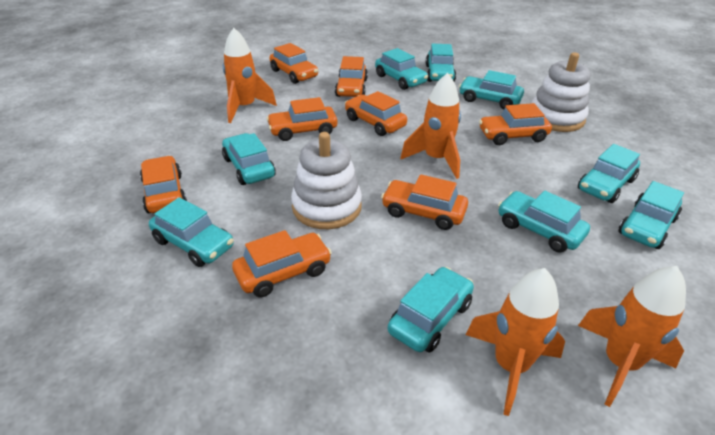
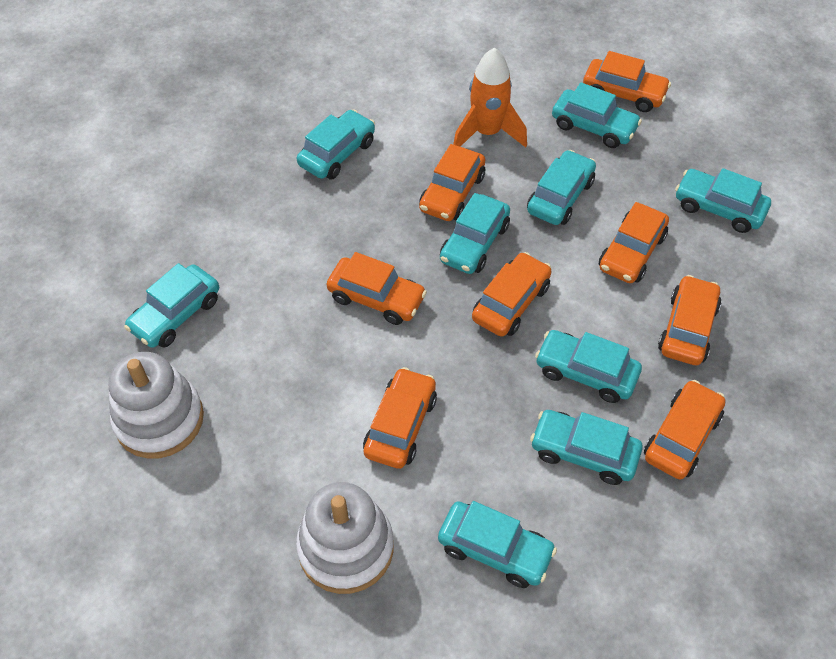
orange rocket: [223,28,277,123] [400,73,461,179] [466,268,565,416] [578,266,686,407] = 4 -> [453,47,527,147] = 1

